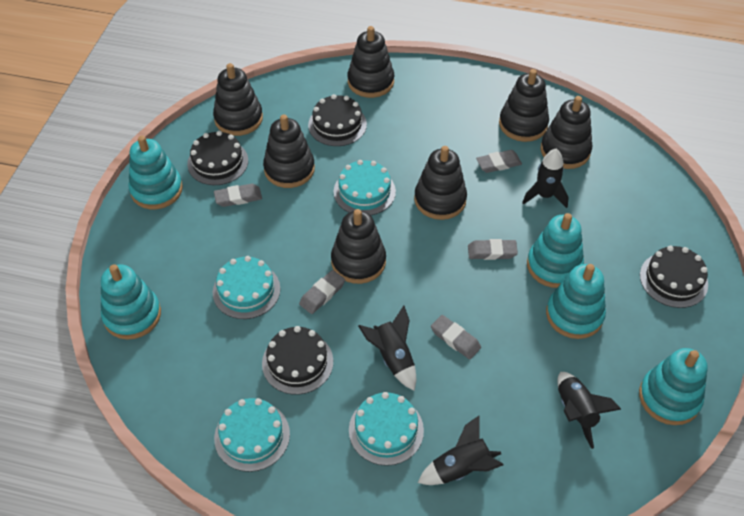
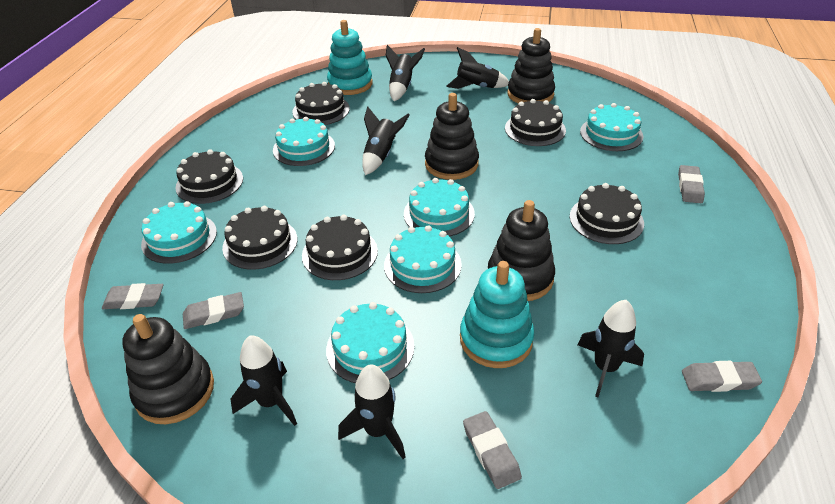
black cake: [187,131,248,185] [262,326,333,395] [308,94,367,146] [640,246,708,308] = 4 -> [175,149,243,204] [222,206,297,270] [293,82,350,125] [302,215,378,280] [505,99,566,146] [570,183,644,244] = 6
black rocket: [358,306,416,391] [418,415,504,485] [522,149,569,208] [557,372,622,449] = 4 -> [231,336,297,426] [338,364,406,459] [362,107,409,175] [386,45,425,101] [446,47,509,89] [578,300,644,397] = 6
black stacking toy: [213,63,263,136] [263,115,315,188] [331,209,386,284] [347,26,394,98] [414,146,467,220] [499,69,549,142] [541,96,592,169] = 7 -> [122,314,214,424] [425,93,479,180] [488,200,555,301] [507,28,555,104] = 4
turquoise cake: [213,256,280,319] [214,398,290,472] [334,160,396,215] [349,392,424,466] = 4 -> [141,201,217,264] [273,117,335,166] [326,302,414,383] [384,225,462,293] [404,178,475,237] [580,103,644,151] = 6
turquoise stacking toy: [101,264,161,340] [128,136,183,209] [527,213,584,288] [546,264,606,339] [639,348,708,425] = 5 -> [327,20,373,95] [460,261,534,368] = 2

